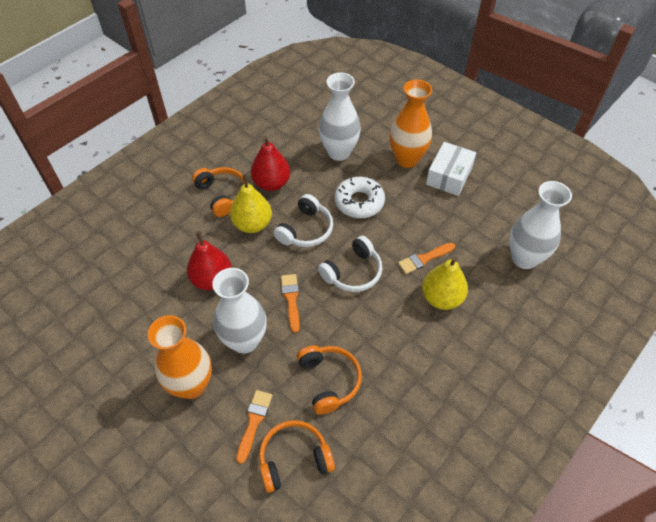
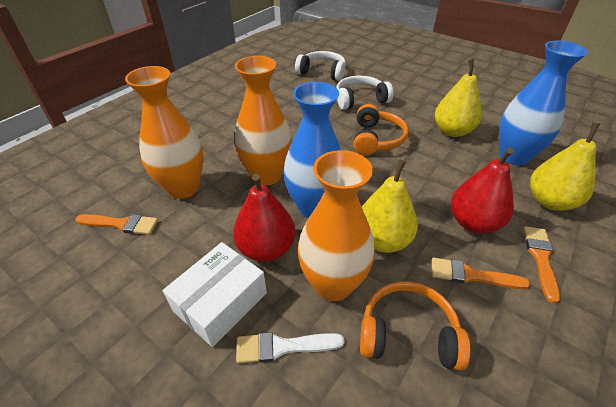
blue vase: none = 0 -> [283,82,341,218] [499,41,588,165] = 2
orange headphones: [192,167,245,217] [259,420,335,493] [297,345,362,415] = 3 -> [354,104,409,155] [360,282,471,371] = 2
orange vase: [148,315,212,399] [390,80,432,168] = 2 -> [125,66,203,199] [235,56,292,185] [298,150,375,301] = 3
white brush: none = 0 -> [236,332,345,363] = 1
white donut: [335,177,385,218] = 1 -> none = 0
white vase: [212,268,267,354] [319,72,361,161] [509,181,572,269] = 3 -> none = 0
yellow pear: [230,174,272,233] [422,257,468,310] = 2 -> [362,160,418,253] [435,59,482,137] [530,122,600,211] = 3

